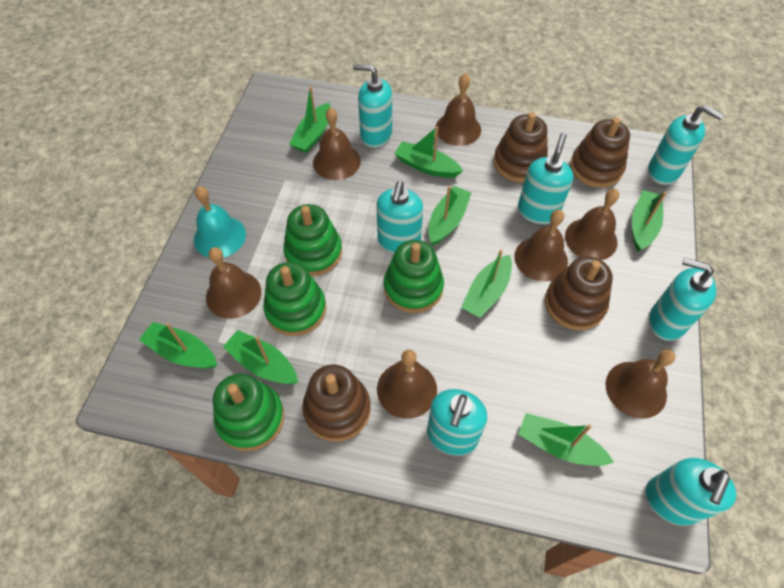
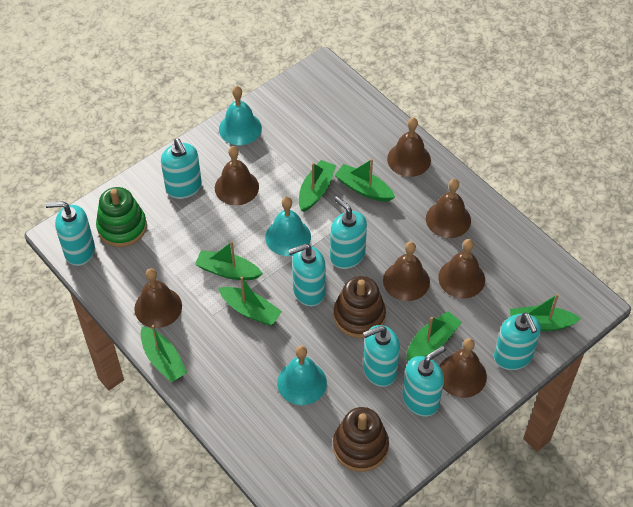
brown stacking toy: [302,364,371,442] [493,112,548,182] [545,256,613,330] [570,117,630,188] = 4 -> [333,407,389,472] [334,276,386,338] = 2
green boat: [139,322,217,368] [223,330,298,384] [289,87,331,153] [394,126,463,178] [428,186,471,245] [461,250,512,318] [518,413,614,466] [632,190,667,252] = 8 -> [141,325,188,382] [195,241,263,280] [218,277,282,326] [299,160,336,212] [335,159,395,201] [406,311,462,361] [510,294,581,331] = 7
green stacking toy: [213,374,284,451] [263,262,326,336] [283,204,342,276] [384,240,444,313] = 4 -> [96,187,147,247] = 1
turquoise bell: [194,186,246,257] = 1 -> [219,86,262,145] [265,197,311,256] [277,346,327,405] = 3

